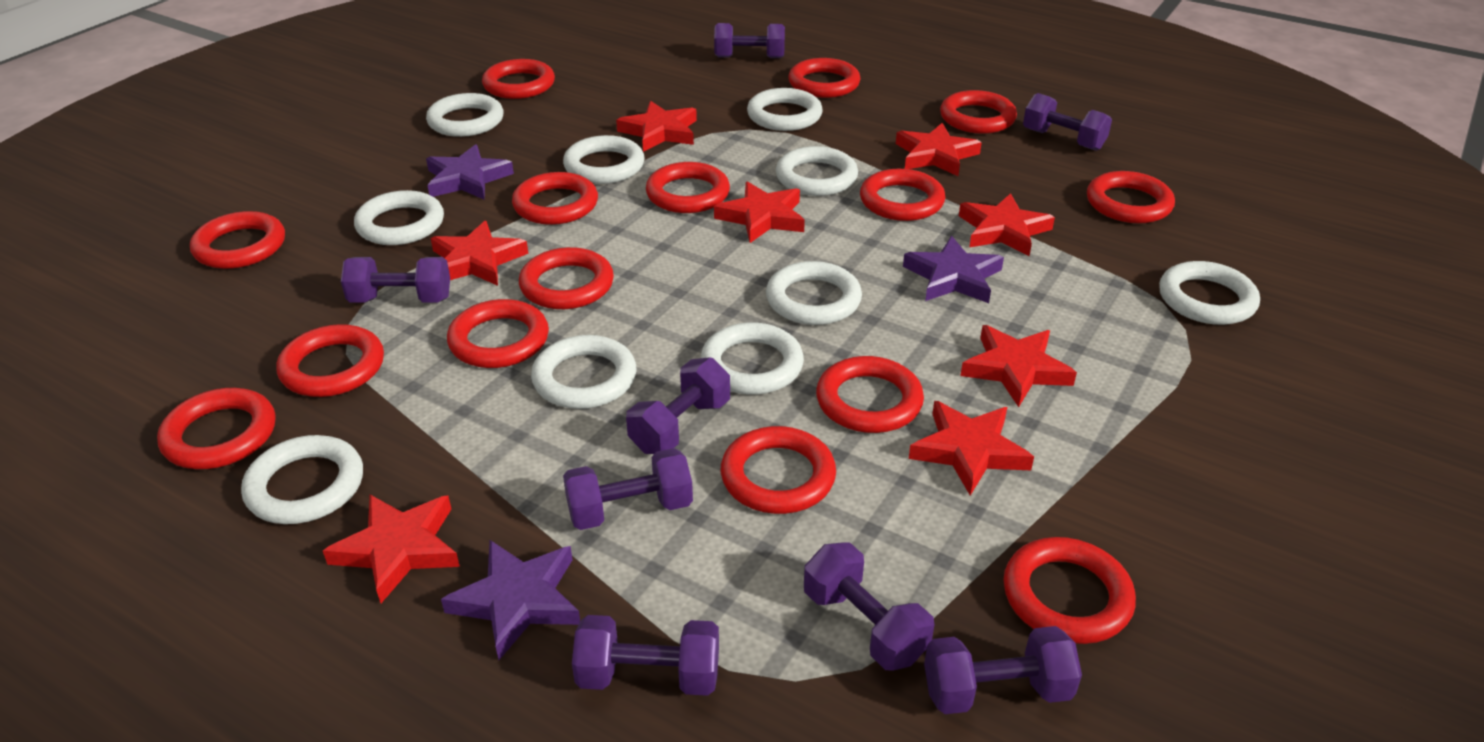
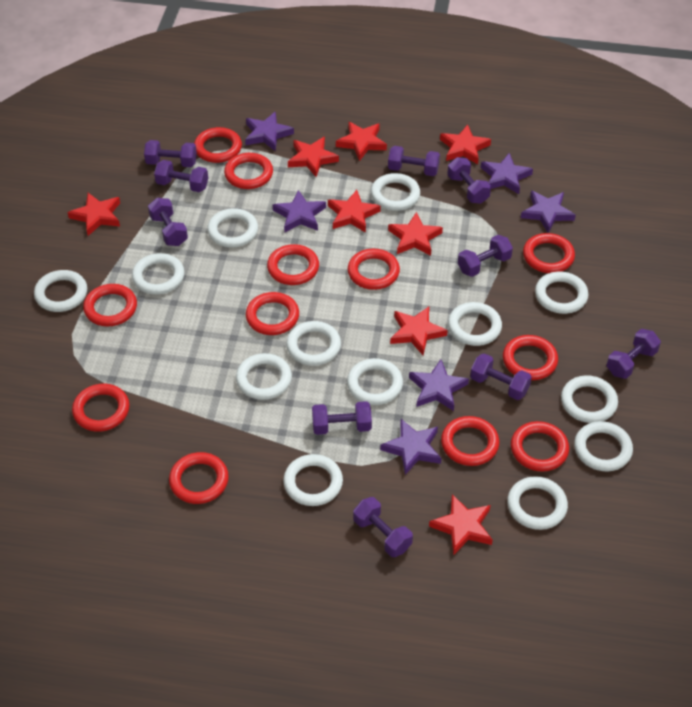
purple dumbbell: [341,257,450,302] [563,448,693,530] [572,615,719,696] [626,357,730,454] [714,23,785,58] [804,542,934,671] [924,626,1082,714] [1023,93,1112,151] = 8 -> [144,140,197,167] [148,198,188,246] [154,160,208,192] [312,401,372,435] [353,497,413,557] [388,146,440,176] [447,157,491,204] [458,235,513,277] [470,353,532,400] [607,329,661,379] = 10
purple star: [426,144,514,200] [441,540,580,660] [903,236,1004,303] = 3 -> [245,111,294,152] [273,190,326,232] [380,419,441,475] [409,359,469,411] [481,153,533,194] [521,191,576,233] = 6
red ring: [157,388,275,469] [190,211,285,269] [276,324,384,397] [447,299,549,368] [482,59,555,99] [512,172,598,225] [519,247,614,309] [646,162,730,213] [721,426,836,514] [788,58,860,98] [816,356,924,433] [860,169,945,221] [940,90,1017,134] [1003,537,1136,644] [1087,171,1175,223] = 15 -> [72,384,130,432] [83,284,137,327] [169,452,229,504] [194,127,242,163] [224,153,273,189] [246,292,299,335] [267,244,319,285] [348,249,400,290] [441,416,499,466] [503,335,558,380] [511,421,569,472] [523,233,575,273] = 12
white ring: [241,435,363,524] [354,190,444,245] [426,93,504,137] [531,335,636,409] [563,135,645,184] [701,322,804,395] [747,88,823,131] [766,261,862,325] [776,146,858,196] [1159,261,1260,325] = 10 -> [34,270,87,312] [132,253,184,295] [207,208,258,247] [236,353,292,400] [283,454,343,506] [286,321,341,366] [347,358,403,405] [371,173,420,211] [448,302,502,346] [507,476,568,530] [535,272,589,314] [561,375,618,423] [574,421,633,472] = 13

